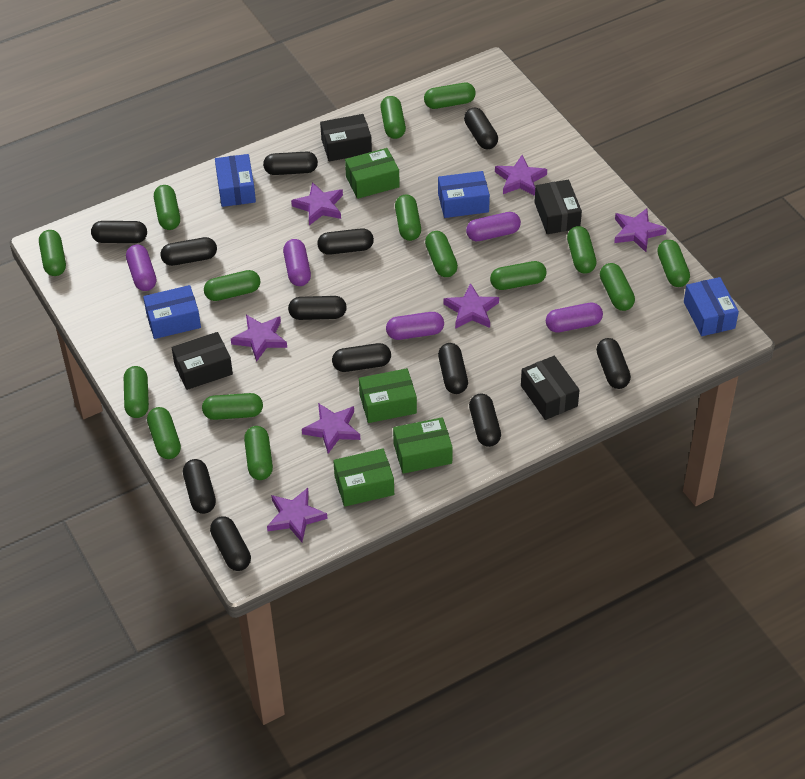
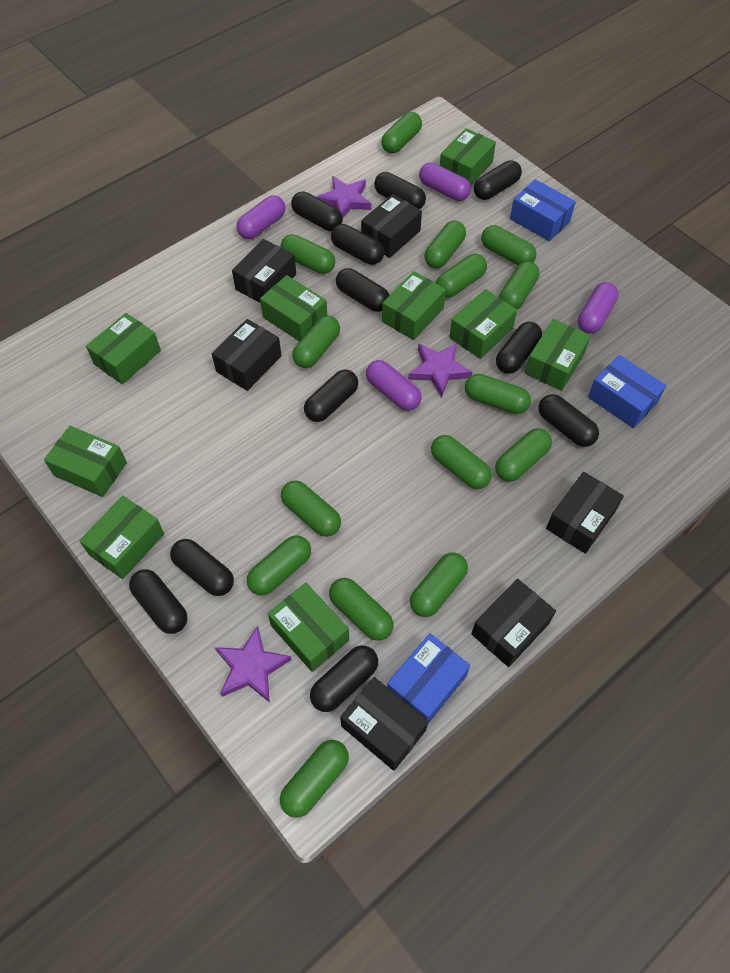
black box: [172,332,233,390] [320,114,372,161] [521,356,580,420] [534,180,582,234] = 4 -> [212,319,281,391] [232,239,296,303] [340,677,428,771] [361,194,422,258] [471,579,556,667] [546,472,624,554] = 6
black capsule: [91,221,147,243] [161,237,217,266] [183,459,216,514] [210,516,251,571] [263,152,318,175] [288,296,347,320] [317,228,374,255] [332,343,391,372] [438,343,468,394] [464,108,498,150] [469,394,501,447] [596,338,631,389] = 12 -> [129,569,188,634] [170,539,234,596] [291,191,343,231] [304,369,358,422] [310,645,378,712] [331,224,384,265] [336,268,389,312] [374,172,426,209] [474,160,522,200] [496,322,542,374] [538,394,599,447] = 11
blue box: [143,285,201,339] [215,154,256,207] [438,171,490,218] [684,277,739,336] = 4 -> [387,633,470,724] [510,179,576,241] [588,355,666,428] = 3
green box: [333,449,394,507] [345,148,400,199] [359,368,417,423] [393,417,453,474] = 4 -> [44,426,127,497] [79,496,164,579] [86,313,161,384] [260,275,327,342] [268,583,349,672] [382,271,446,340] [440,128,496,185] [449,289,517,359] [525,319,591,391] = 9
purple capsule: [126,244,156,291] [283,239,311,286] [386,312,444,340] [466,212,521,241] [546,303,603,333] = 5 -> [236,195,285,239] [366,360,421,411] [419,162,471,201] [578,282,619,334] = 4
purple star: [231,315,287,362] [267,488,327,542] [291,182,343,226] [302,403,360,454] [443,283,499,329] [495,155,547,196] [614,208,667,252] = 7 -> [215,626,291,703] [317,176,371,218] [408,343,472,397] = 3

